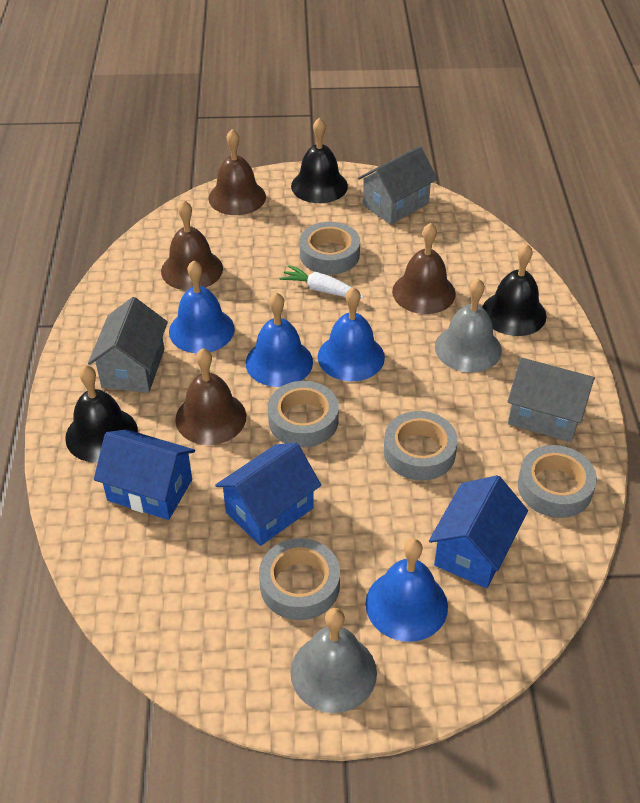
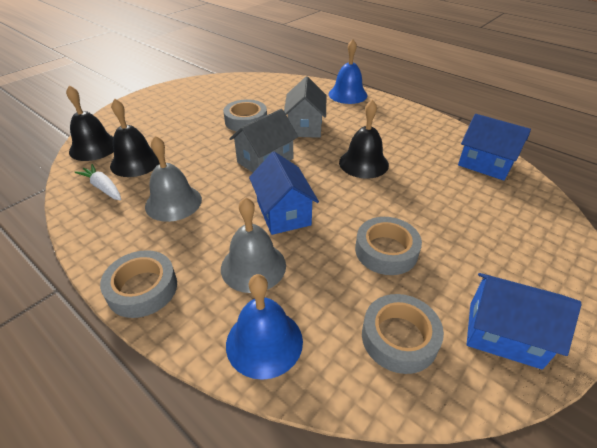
blue bell: [169,260,235,353] [246,292,313,387] [318,287,385,381] [365,539,448,642] = 4 -> [226,274,303,380] [329,39,368,104] = 2
brown bell: [161,200,223,290] [175,348,246,445] [208,129,266,215] [392,223,456,314] = 4 -> none = 0
grey house: [88,297,168,393] [358,146,437,225] [507,358,595,442] = 3 -> [229,109,298,172] [284,76,326,138] = 2
grey tape: [259,538,340,620] [268,381,339,447] [300,222,360,274] [384,411,458,481] [518,445,597,518] = 5 -> [100,250,177,318] [223,99,267,131] [355,217,422,275] [362,294,444,374] = 4

